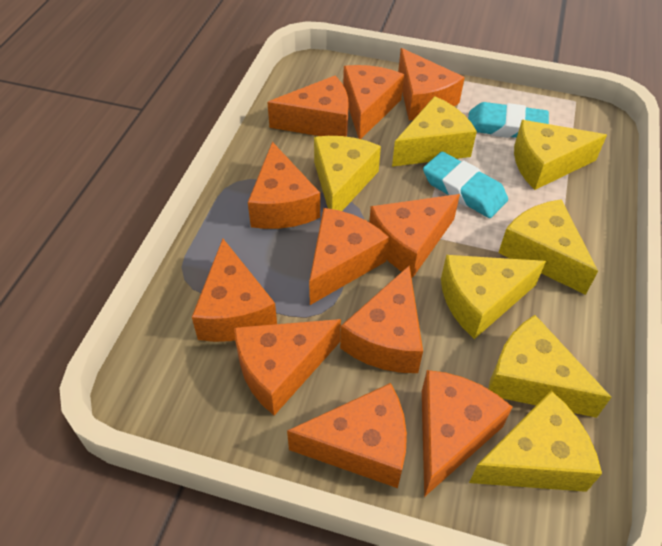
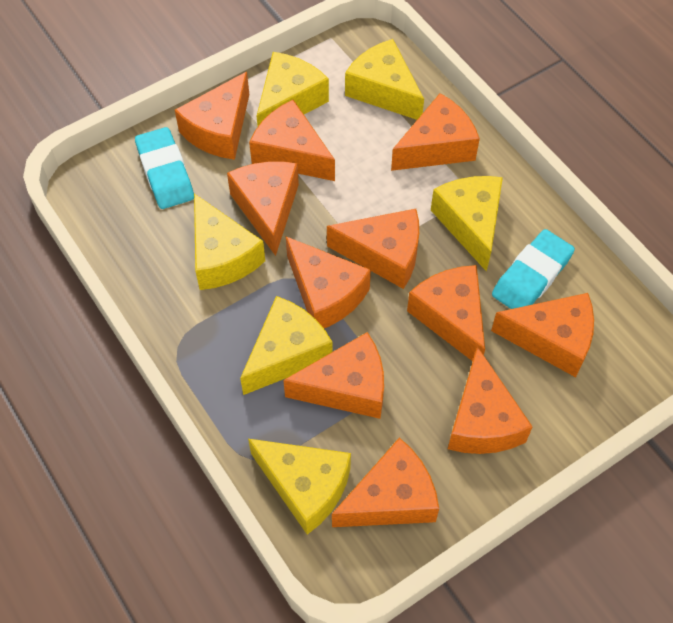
yellow cheese: [314,136,381,211] [392,96,477,167] [441,255,546,339] [469,391,602,492] [488,315,612,418] [498,199,598,295] [514,120,607,190] = 7 -> [194,194,265,290] [240,296,332,395] [248,439,351,535] [257,52,329,126] [345,39,424,120] [431,176,503,272] = 6

